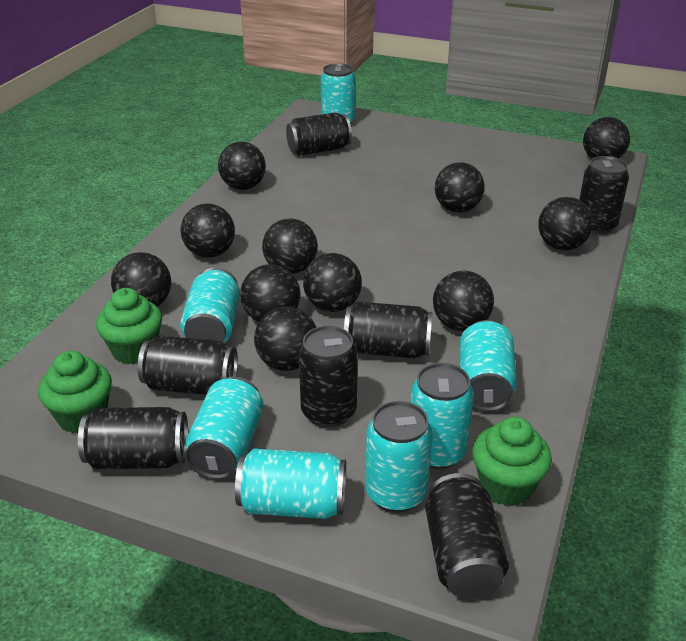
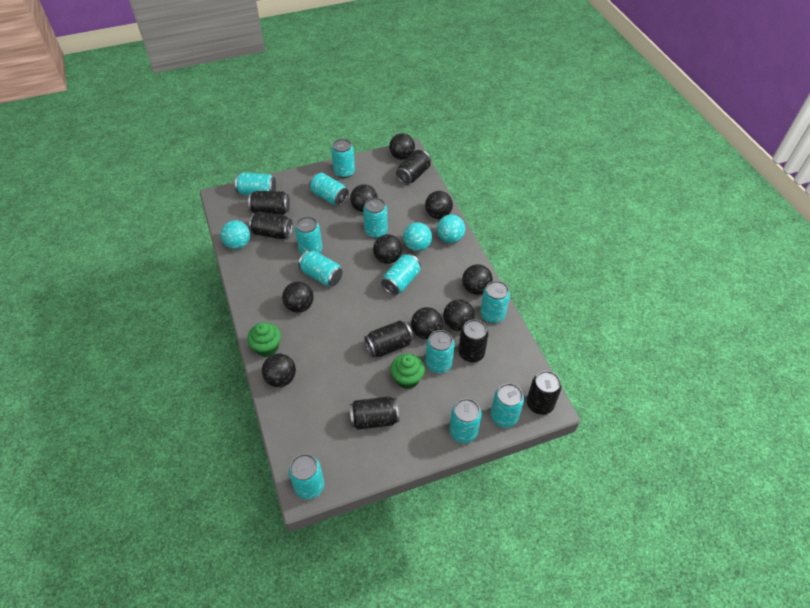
black ball: [111,252,171,307] [181,204,235,258] [218,142,266,190] [240,264,300,322] [254,306,317,371] [262,218,318,274] [303,253,362,312] [433,271,494,331] [435,162,485,213] [538,197,593,250] [583,117,630,159] = 11 -> [262,354,296,387] [282,282,314,313] [350,184,378,212] [373,234,402,264] [389,133,415,160] [411,307,443,339] [425,191,453,219] [443,299,475,331] [462,264,493,295] = 9
green cupcake: [38,350,112,434] [96,288,162,365] [472,417,552,506] = 3 -> [247,323,281,357] [390,354,425,389] = 2
turquoise ball: none = 0 -> [221,220,250,249] [403,222,432,252] [437,215,465,243] = 3
turquoise can: [180,268,240,343] [185,377,264,479] [235,448,346,519] [321,63,355,124] [365,401,433,512] [410,363,474,469] [460,320,517,412] = 7 -> [235,172,276,195] [289,454,324,499] [295,217,322,255] [298,250,343,286] [309,173,349,206] [331,139,355,178] [363,198,388,239] [381,254,421,295] [426,330,455,373] [449,399,482,443] [480,281,510,323] [491,383,524,428] = 12

